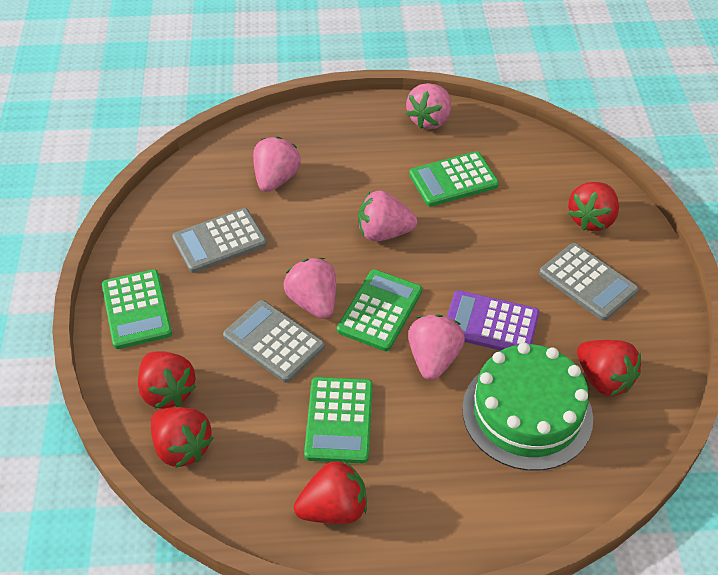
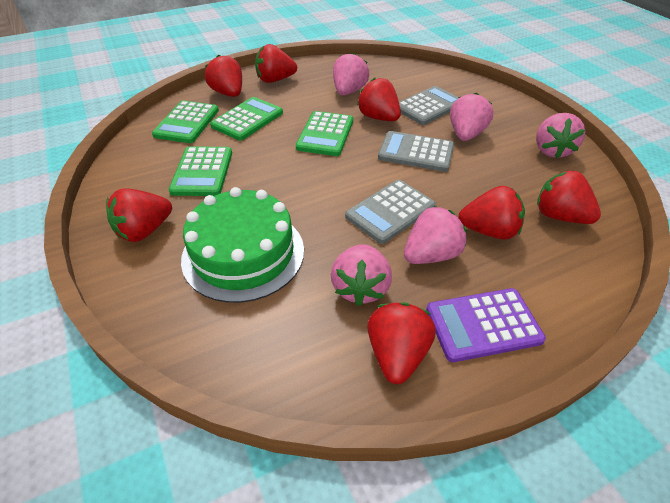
red strawberry: [138,351,196,409] [151,407,213,468] [294,460,367,524] [568,182,619,231] [577,340,641,396] = 5 -> [106,188,172,242] [205,55,242,97] [255,44,297,83] [357,78,401,121] [367,302,436,384] [458,186,525,240] [537,170,601,224] = 7

